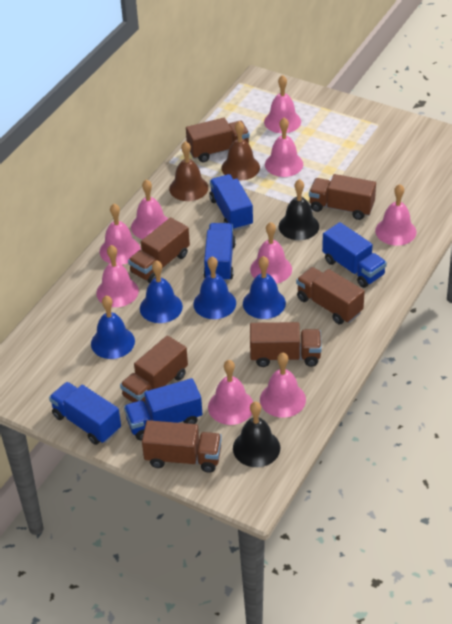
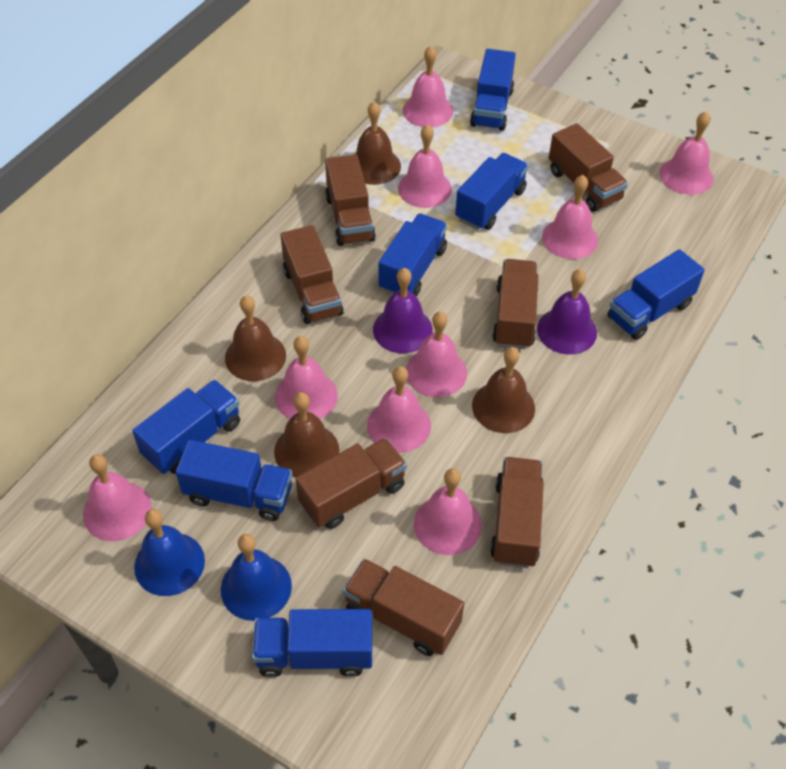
black bell: [233,401,280,467] [279,179,319,240] = 2 -> none = 0
blue bell: [91,296,135,359] [140,260,183,323] [193,256,236,319] [243,256,286,319] = 4 -> [134,509,205,596] [221,534,292,621] = 2
blue truck: [49,382,121,445] [124,378,202,440] [204,223,236,282] [209,174,253,231] [322,222,387,288] = 5 -> [132,380,240,474] [176,440,292,521] [252,609,372,677] [378,214,447,297] [455,153,528,230] [470,49,516,131] [608,249,705,340] = 7
brown bell: [169,141,208,201] [222,121,260,180] = 2 -> [225,295,286,381] [274,392,339,477] [354,102,401,185] [472,347,535,433] = 4
purple bell: none = 0 -> [373,268,433,353] [537,269,597,355] = 2

